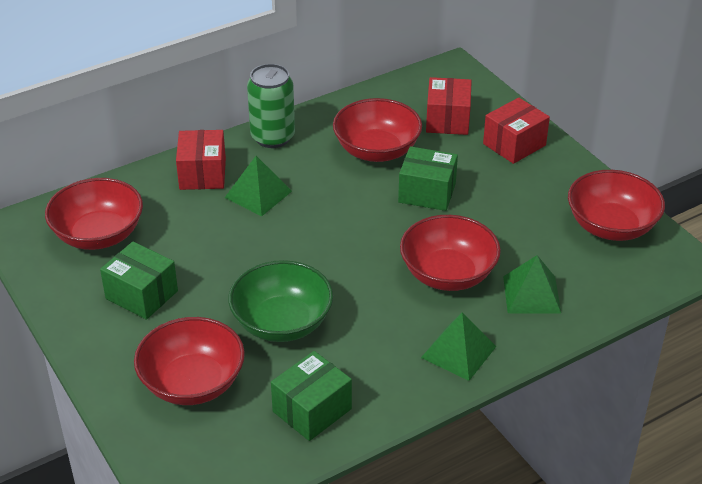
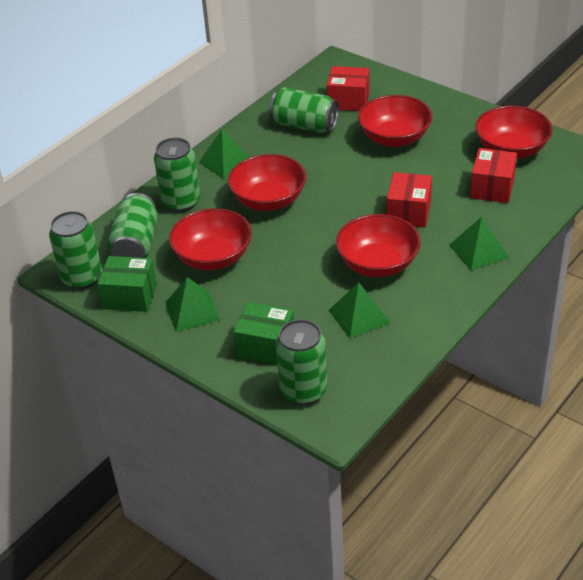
green bowl: [228,260,333,342] = 1 -> none = 0
green box: [100,241,178,320] [271,351,352,441] [398,146,458,211] = 3 -> [98,256,157,312] [234,302,294,365] = 2
green can: [247,64,295,148] = 1 -> [49,211,102,289] [107,193,158,258] [154,138,200,212] [269,87,339,133] [276,319,327,405] = 5
green pyramid: [225,156,292,216] [421,313,496,381] [503,255,561,314] = 3 -> [165,277,220,332] [198,130,249,179] [329,282,390,339] [449,217,509,271] = 4

